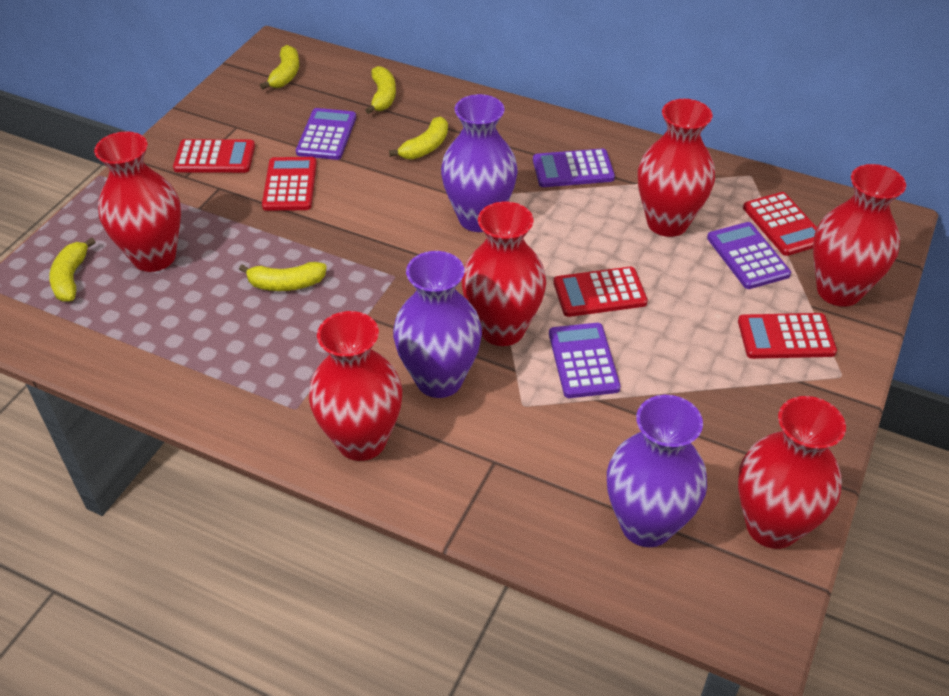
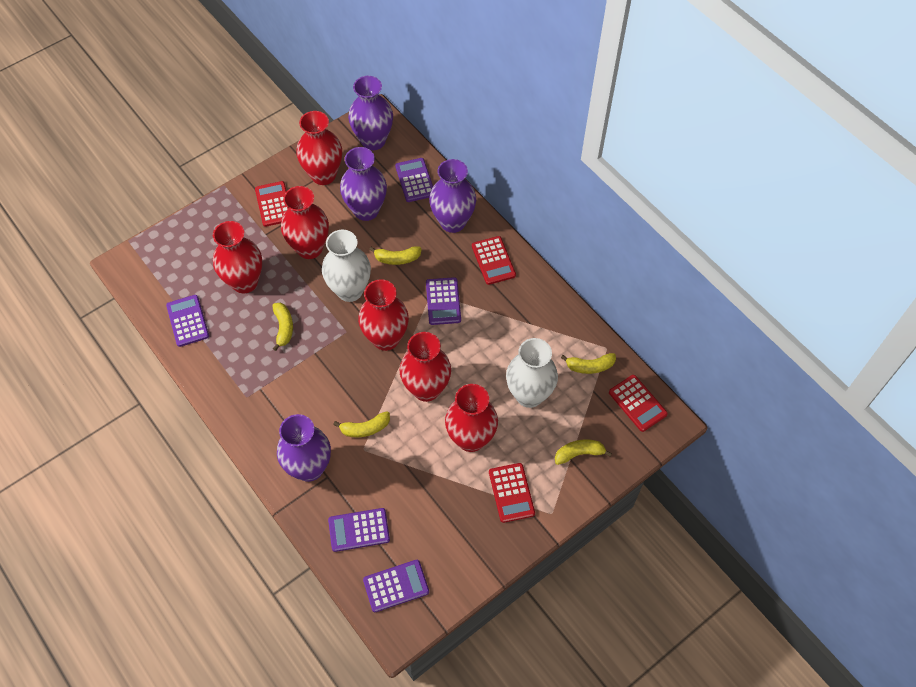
purple calculator: [296,108,356,160] [533,148,615,187] [549,323,621,398] [707,222,791,289] = 4 -> [166,295,209,347] [328,508,390,552] [363,560,429,612] [395,158,433,202] [426,277,461,325] = 5
purple vase: [393,251,482,398] [441,94,518,232] [607,395,707,547] = 3 -> [277,414,331,482] [340,147,387,221] [348,76,393,150] [429,159,476,233] = 4
red calculator: [173,139,255,173] [262,157,317,211] [553,267,648,317] [738,313,837,359] [743,192,817,256] = 5 -> [255,181,288,227] [472,236,516,285] [489,463,535,523] [609,375,668,432] = 4
white vase: none = 0 -> [322,230,371,302] [506,338,558,408] = 2

